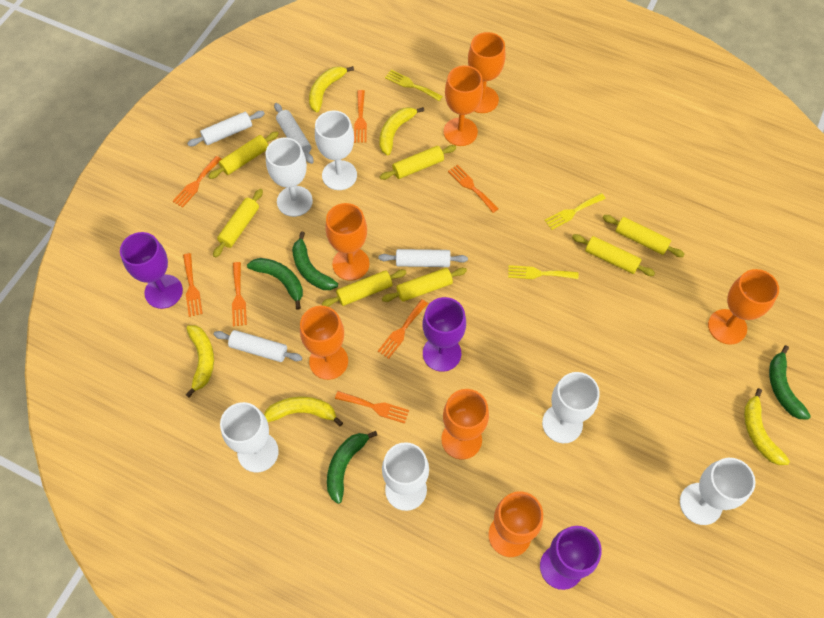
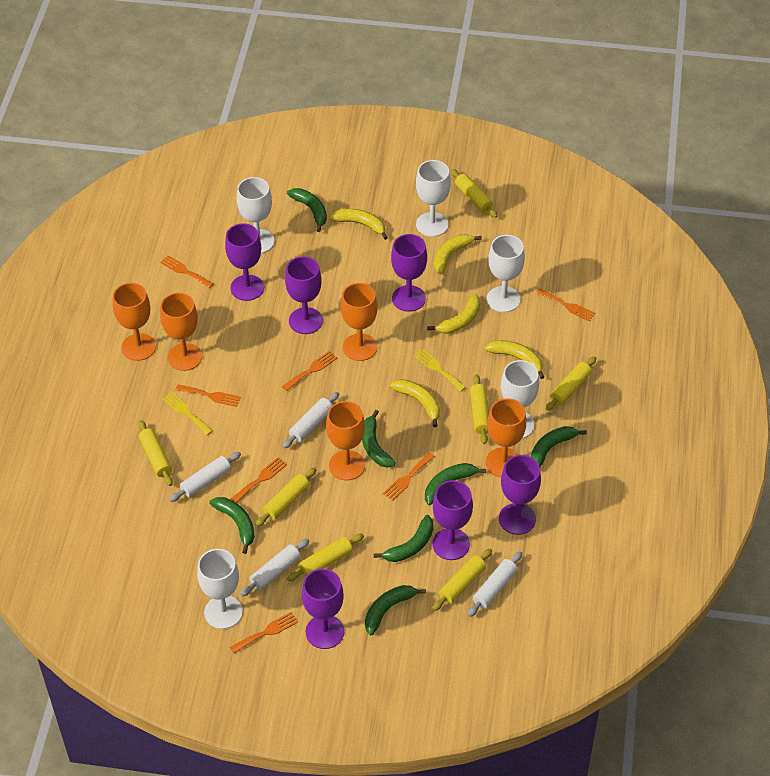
green banana: [247,258,303,310] [292,231,338,290] [327,431,377,504] [769,345,811,419] = 4 -> [209,497,255,554] [287,188,327,232] [362,410,396,468] [365,585,426,635] [374,515,434,562] [425,463,486,505] [531,426,587,467] = 7
orange goblet: [300,306,348,380] [325,203,370,281] [441,389,489,460] [443,65,483,146] [468,32,505,113] [488,491,543,557] [708,269,779,345] = 7 -> [113,283,156,361] [160,293,202,371] [326,401,365,480] [341,283,378,361] [486,398,526,477] = 5
purple goblet: [120,232,183,309] [423,297,466,372] [540,526,602,590] = 3 -> [225,223,264,301] [285,256,323,334] [302,569,344,649] [391,234,427,312] [432,480,473,560] [499,455,541,535] = 6
white goblet: [220,402,279,472] [266,138,313,217] [315,111,357,190] [382,442,429,511] [542,372,600,443] [680,458,756,525] = 6 -> [197,549,243,629] [237,177,274,254] [416,160,451,237] [487,235,525,312] [501,360,539,439] = 5
yellow fork: [385,70,443,101] [508,265,578,279] [544,193,606,230] = 3 -> [162,392,212,435] [414,349,466,392] = 2

